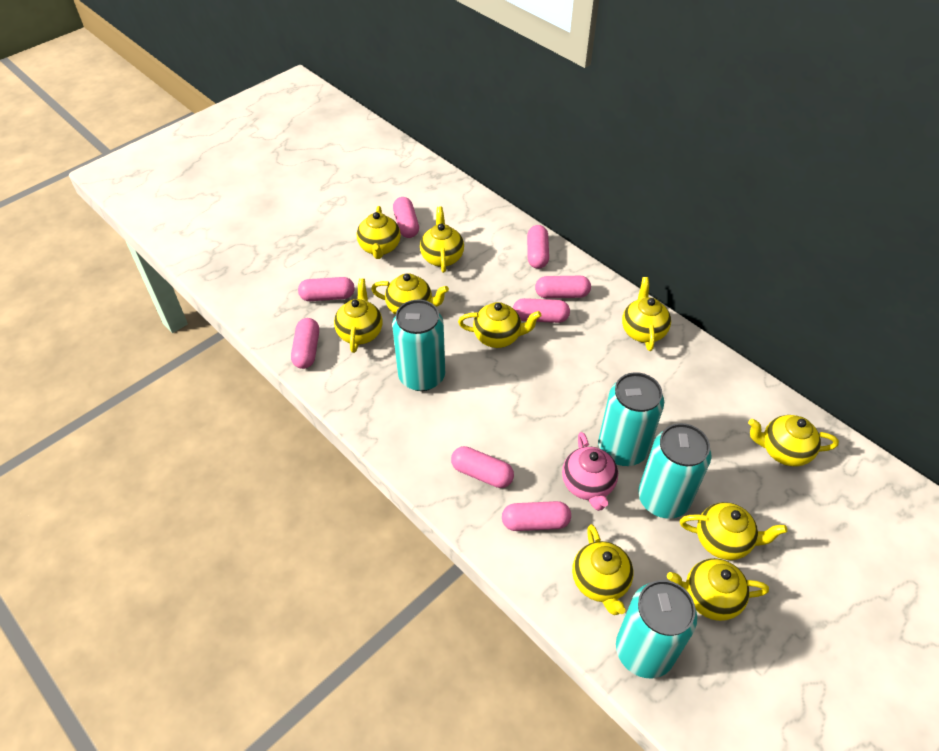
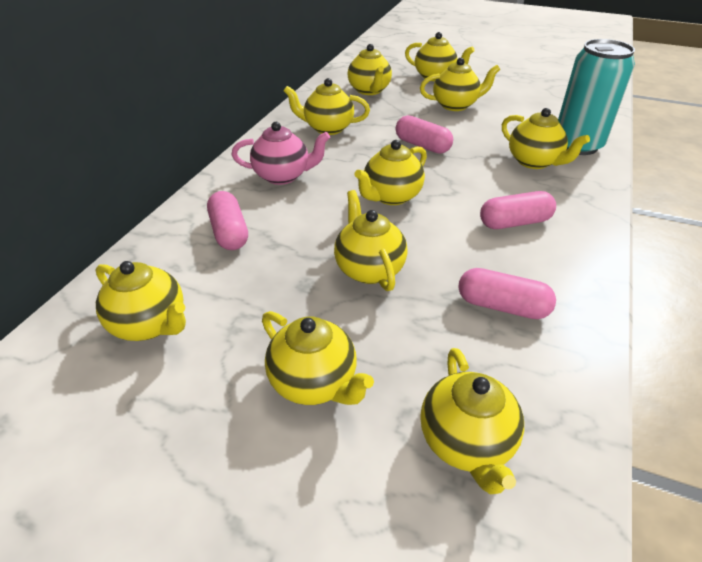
pink capsule: [291,318,319,369] [298,277,355,301] [393,197,419,238] [451,446,514,488] [502,501,571,531] [513,298,570,323] [527,225,549,269] [535,276,591,298] = 8 -> [207,191,248,250] [396,115,453,154] [458,268,556,319] [480,191,556,229] = 4
turquoise can: [392,300,445,391] [598,372,664,466] [616,580,697,678] [638,423,711,519] = 4 -> [558,39,635,155] = 1

